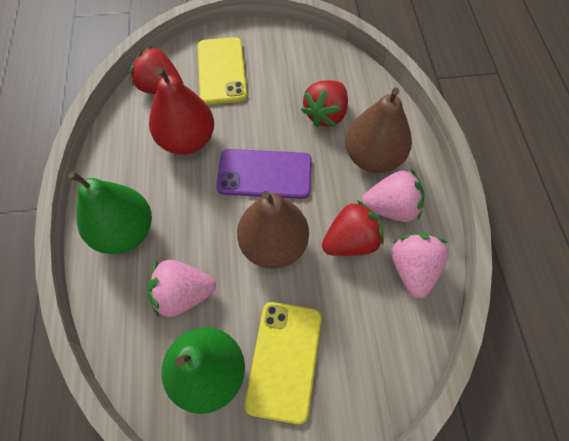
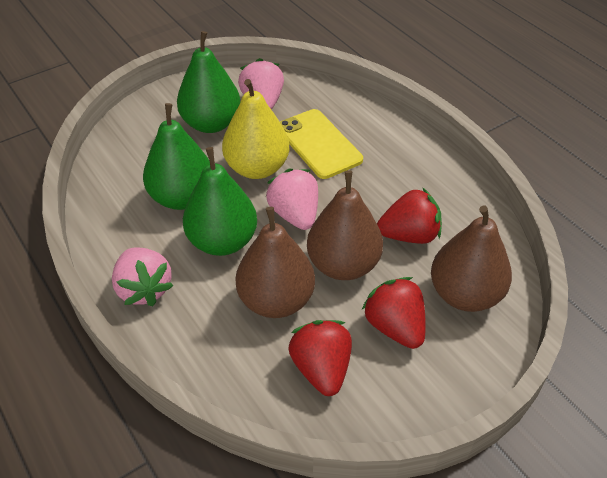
brown pear: [237,191,309,269] [345,88,412,173] = 2 -> [235,207,315,318] [307,170,383,280] [431,205,512,312] = 3
green pear: [69,171,152,254] [161,327,245,414] = 2 -> [143,103,210,210] [177,31,240,133] [183,147,257,256] = 3
purple phone: [217,149,312,199] = 1 -> none = 0
red pear: [149,67,214,155] = 1 -> none = 0
yellow pear: none = 0 -> [222,79,289,179] = 1
yellow phone: [198,37,247,105] [245,302,321,424] = 2 -> [280,109,363,179] = 1

